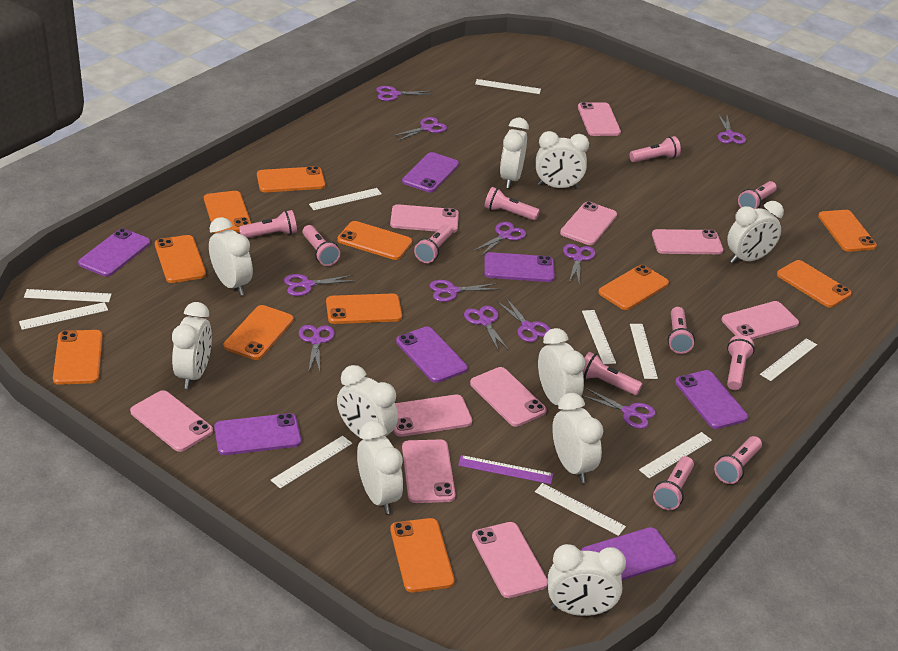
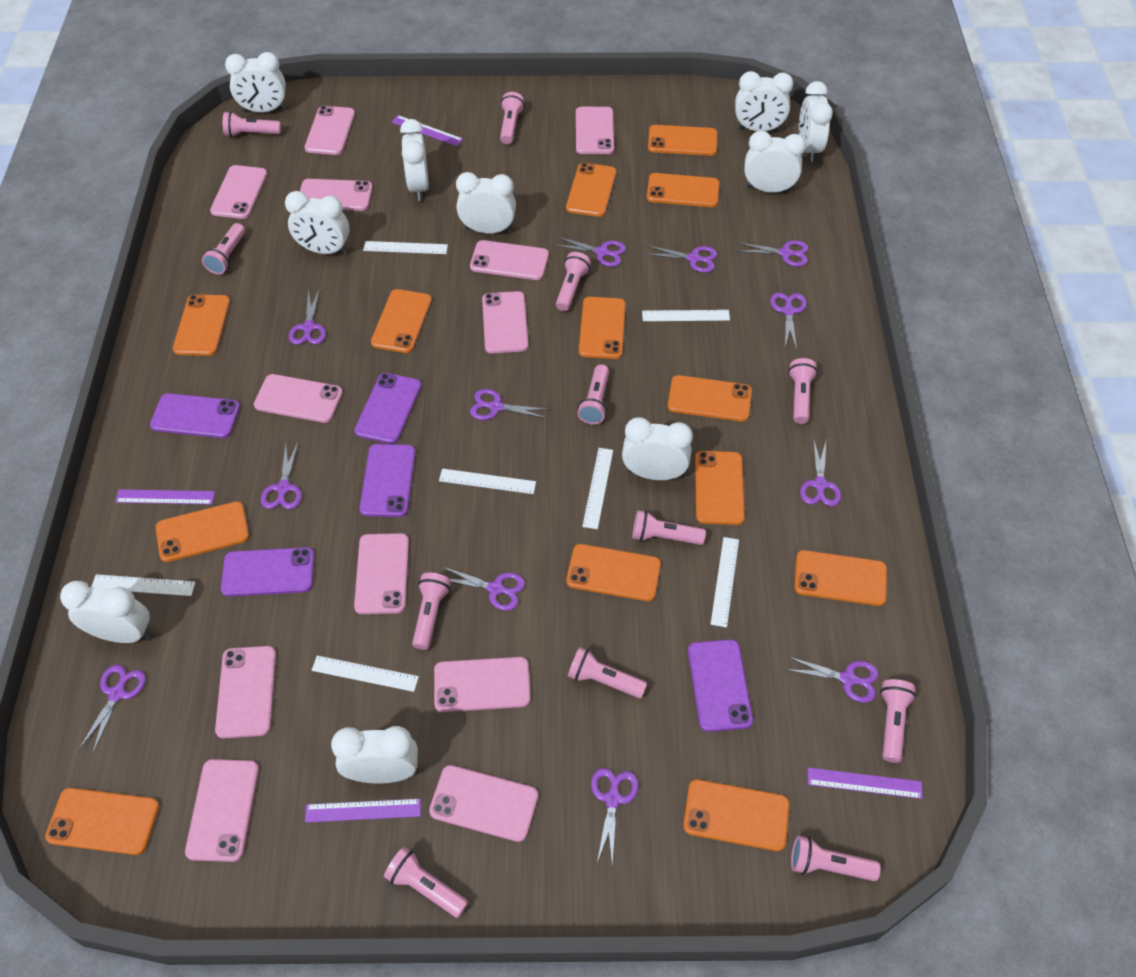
orange phone: [53,330,103,385] [155,235,206,283] [204,191,251,233] [224,305,294,360] [257,166,325,192] [326,294,402,324] [337,221,412,260] [390,518,455,592] [598,265,669,310] [777,260,852,308] [818,210,877,252] = 11 -> [45,788,159,855] [156,501,249,562] [173,294,230,356] [371,289,432,353] [566,163,616,217] [566,544,661,601] [579,297,626,359] [647,173,720,207] [648,125,717,156] [668,375,752,422] [683,779,789,851] [695,451,745,525] [794,550,887,606] = 13
pink flashlight: [239,210,297,238] [302,225,340,266] [414,224,452,263] [485,187,540,220] [583,352,642,395] [629,136,681,162] [653,456,694,510] [668,307,695,354] [714,436,762,484] [727,335,755,390] [738,181,777,209] = 11 -> [202,223,245,274] [223,112,281,137] [384,847,468,918] [412,573,451,650] [500,92,525,144] [556,252,591,311] [568,647,647,698] [578,365,609,425] [632,510,706,545] [788,358,818,424] [791,836,881,881] [880,679,916,763] = 12
pink phone: [130,390,213,452] [390,204,459,233] [393,395,472,437] [402,440,455,503] [470,367,547,427] [472,522,548,598] [560,201,617,245] [578,102,621,136] [652,229,723,254] [721,301,799,340] = 10 -> [185,759,259,862] [210,165,267,219] [215,646,276,738] [254,374,343,423] [300,179,373,211] [304,106,355,155] [354,533,409,614] [429,765,538,842] [434,657,530,712] [470,240,549,280] [482,291,528,353] [576,107,614,154] = 12
purple phone: [78,228,150,277] [214,413,301,455] [396,327,468,383] [402,152,459,192] [484,252,555,282] [581,527,676,580] [675,370,748,429] = 7 -> [150,393,240,438] [221,547,315,597] [354,373,422,444] [359,444,416,517] [688,639,753,732] = 5
purple ruler: [458,455,553,484] = 1 -> [115,489,215,504] [305,799,421,823] [392,115,463,146] [808,767,923,799] = 4
purple scissors: [284,274,353,296] [299,325,335,373] [376,86,434,101] [393,117,447,141] [429,280,500,302] [464,306,509,352] [473,222,526,256] [497,298,551,342] [563,244,595,283] [582,388,656,429] [718,114,746,144] = 11 -> [79,665,146,754] [261,443,302,509] [289,288,326,345] [443,567,525,611] [470,389,550,420] [554,237,626,267] [591,768,639,864] [645,245,717,273] [736,240,808,267] [770,292,807,350] [785,656,879,703] [800,441,841,506] = 12
white ruler: [19,302,108,330] [24,289,111,302] [271,436,352,489] [309,188,382,210] [475,79,541,94] [535,483,626,536] [582,310,616,364] [630,324,658,379] [639,432,712,479] [760,338,817,381] = 10 -> [91,574,195,596] [312,656,419,692] [363,241,448,254] [439,469,536,494] [582,448,613,529] [642,310,730,321] [711,537,739,628] = 7

